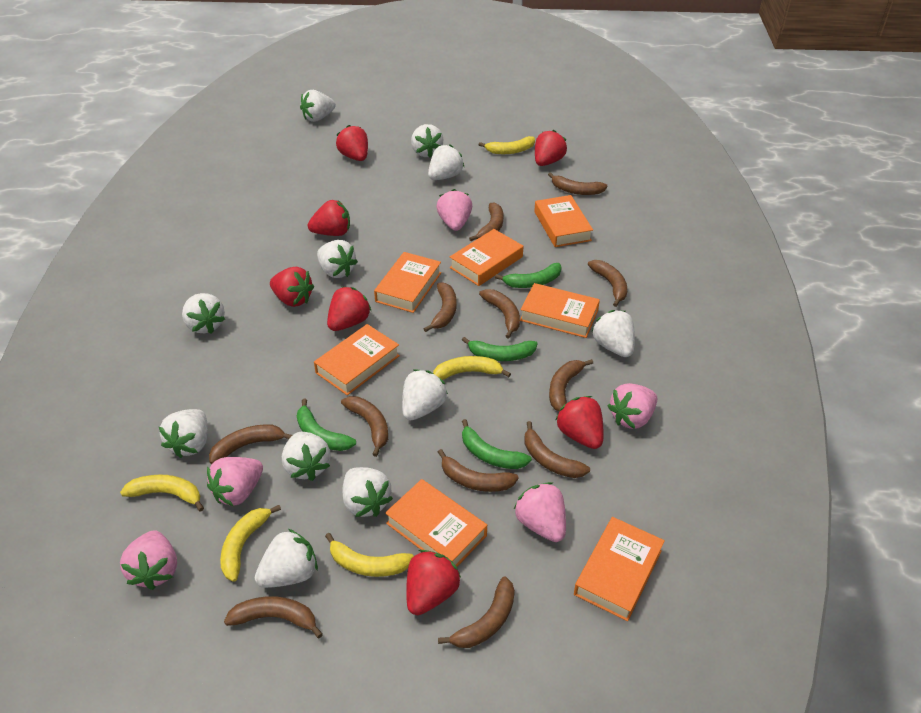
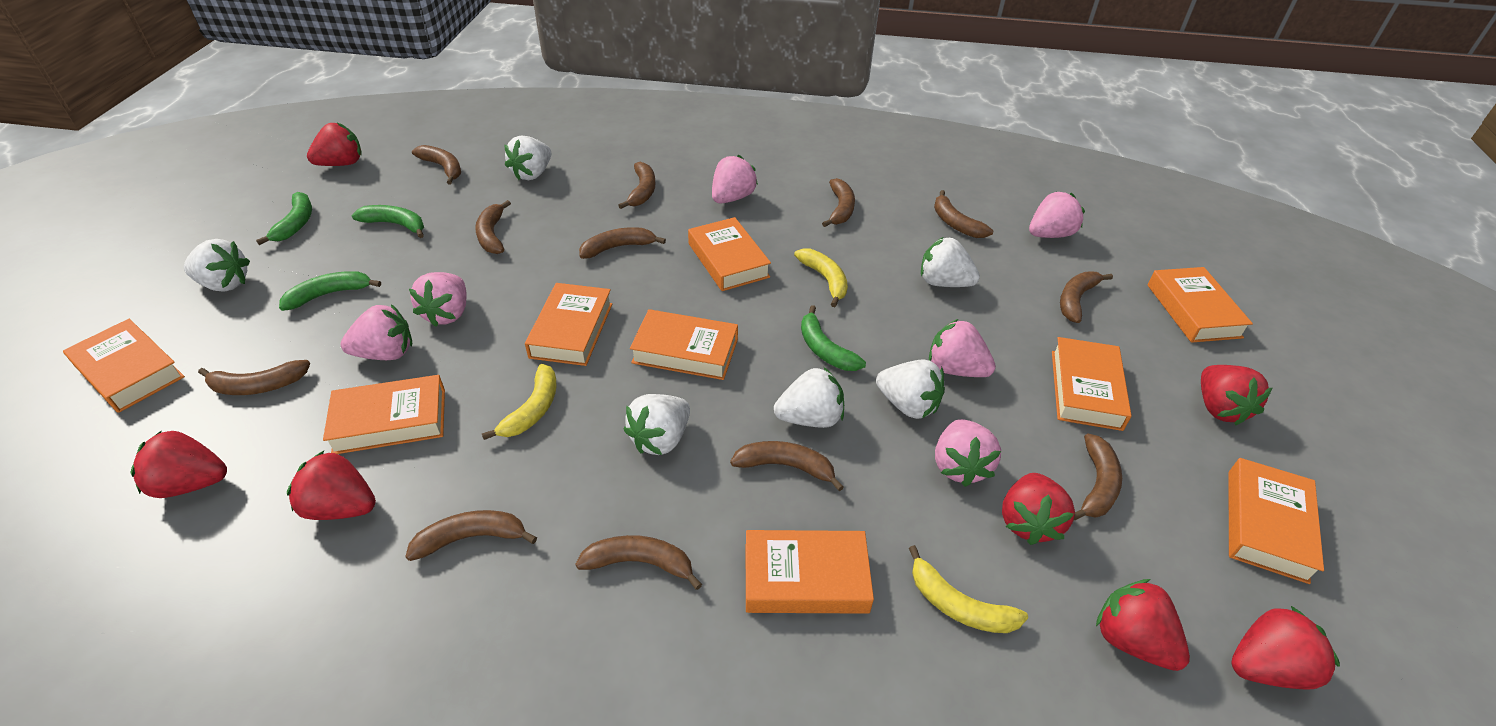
orange book: [314,324,400,395] [374,252,441,313] [385,479,487,566] [450,229,523,286] [520,283,600,338] [534,195,593,247] [574,517,665,621] = 7 -> [63,319,185,413] [323,375,445,454] [525,283,612,366] [630,309,738,380] [688,217,771,291] [746,530,874,614] [1052,337,1132,431] [1147,267,1253,343] [1228,458,1324,584] = 9
pink strawberry: [120,530,177,590] [207,457,263,506] [436,189,472,231] [513,482,566,542] [608,383,657,429] = 5 -> [341,304,412,360] [409,272,467,327] [712,155,758,203] [929,319,996,377] [935,419,1001,487] [1029,192,1085,238] = 6
white strawberry: [159,409,208,458] [182,293,225,334] [255,529,318,588] [282,432,330,481] [300,90,336,122] [317,240,358,278] [342,467,393,517] [402,370,448,420] [411,124,443,158] [428,144,464,180] [591,310,635,357] = 11 -> [184,239,250,292] [504,135,551,180] [624,394,690,455] [774,367,844,428] [876,360,945,419] [921,237,980,287] = 6
yellow banana: [120,474,204,512] [220,505,281,582] [325,533,414,577] [433,356,511,380] [479,136,535,154] = 5 -> [482,364,557,440] [794,248,848,307] [909,545,1028,633] = 3

